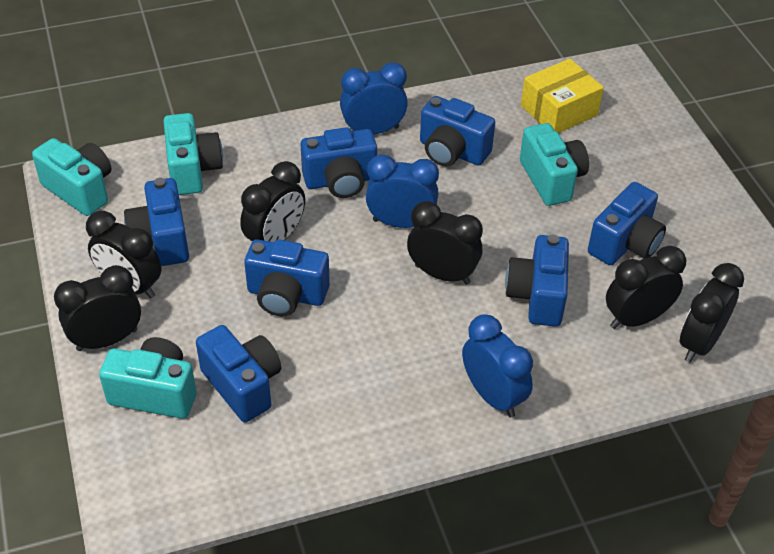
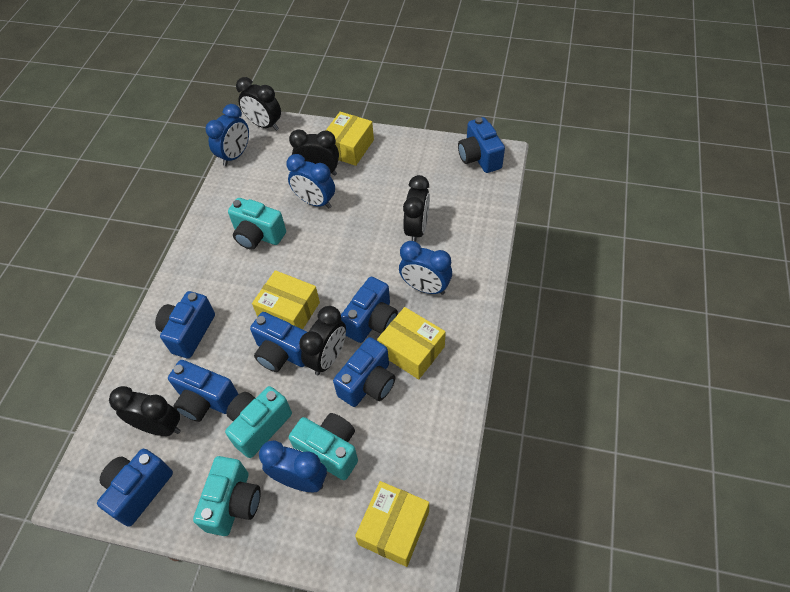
black clock: [54,265,141,351] [86,211,162,299] [240,161,305,242] [407,201,483,284] [606,246,686,329] [680,263,744,363] = 6 -> [109,386,181,436] [236,77,281,131] [289,129,339,176] [299,306,346,375] [403,175,430,242] = 5
blue clock: [340,62,408,135] [366,154,439,228] [462,314,533,417] = 3 -> [206,104,249,166] [259,440,327,492] [286,154,335,208] [399,241,452,295] = 4
yellow box: [521,59,604,133] = 1 -> [252,270,320,330] [326,112,374,166] [355,481,429,567] [377,307,446,379] = 4

